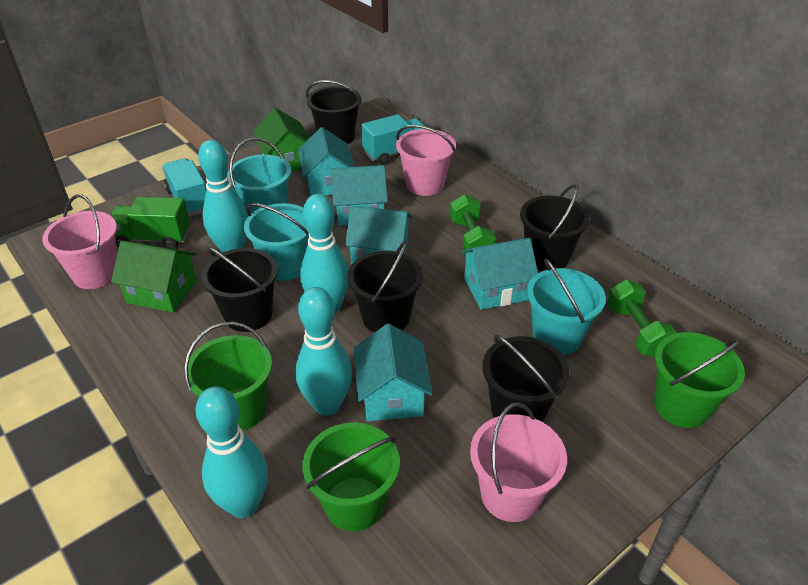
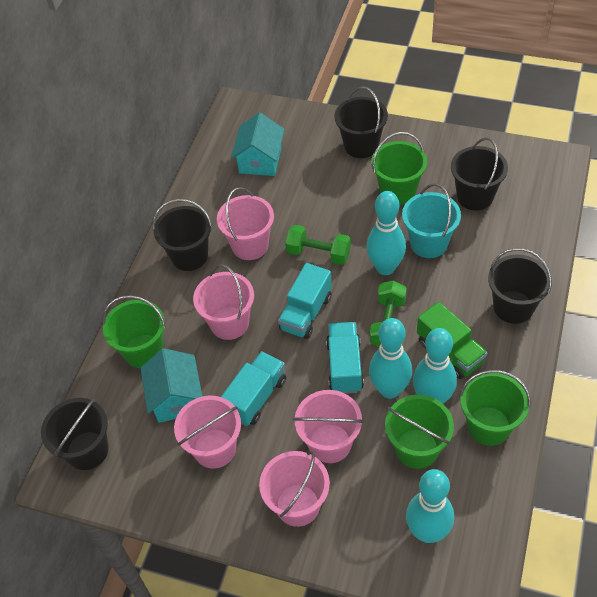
green bucket: [184,321,272,431] [302,422,400,531] [654,332,745,428] = 3 -> [103,295,166,368] [371,132,427,205] [385,395,454,469] [459,370,531,446] = 4
green house: [111,240,197,313] [253,108,309,172] = 2 -> none = 0
pink bucket: [42,195,117,289] [396,125,456,196] [470,402,567,522] = 3 -> [174,396,241,469] [193,264,254,340] [217,187,274,260] [259,451,330,527] [293,390,364,463] = 5
turquoise bucket: [227,138,291,214] [244,203,309,281] [527,259,606,355] = 3 -> [402,184,461,258] = 1
turquoise house: [298,127,355,196] [331,165,388,225] [345,206,412,265] [354,324,432,421] [461,238,538,310] = 5 -> [141,348,202,423] [231,113,285,176] = 2
turquoise truck: [162,158,206,216] [361,114,426,165] = 2 -> [221,351,286,426] [278,263,332,339] [326,322,364,394] = 3

